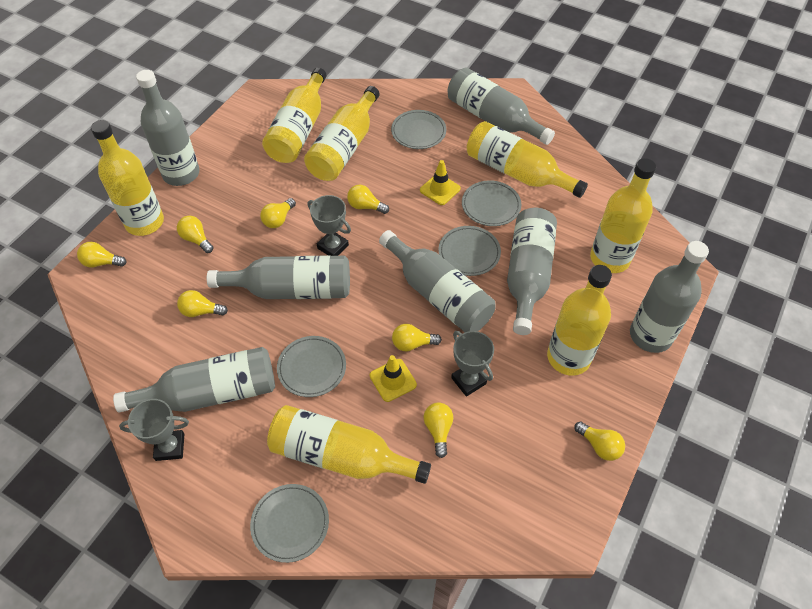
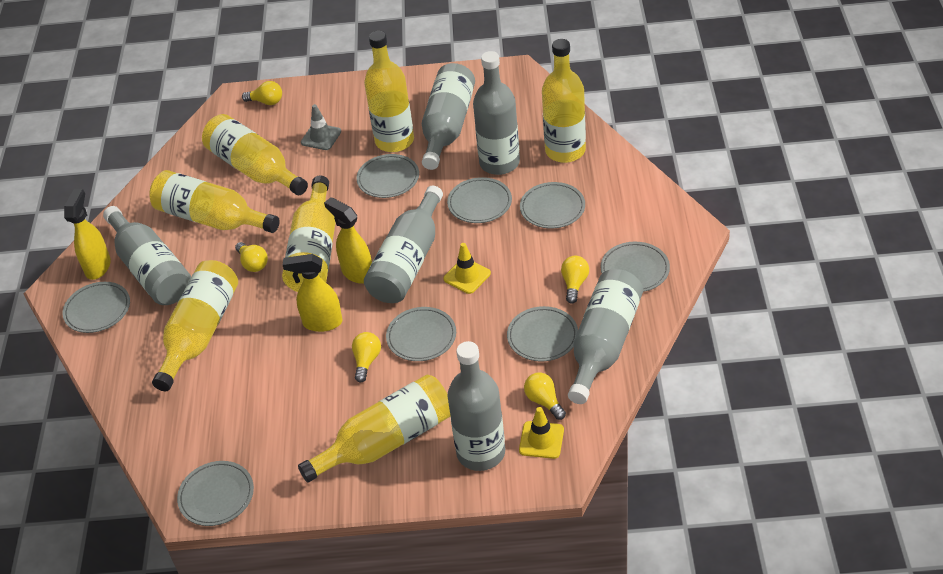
grey bottle: [113,347,275,412] [136,70,200,186] [207,255,350,299] [379,230,496,332] [447,68,555,145] [507,208,557,335] [630,241,709,353] = 7 -> [103,206,191,305] [364,186,443,303] [422,63,475,170] [447,341,505,471] [473,51,520,175] [568,269,643,404] = 6
grey plate: [250,484,329,563] [277,336,346,397] [391,110,446,149] [438,226,501,276] [462,180,521,226] = 5 -> [63,282,130,333] [177,461,254,526] [356,154,419,198] [386,307,456,361] [447,177,512,223] [507,306,578,361] [520,182,585,228] [601,242,670,292] = 8
grey traffic cone: none = 0 -> [301,104,341,150] = 1
grey trophy: [119,399,189,461] [308,195,351,256] [451,331,494,397] = 3 -> none = 0
yellow light bulb: [77,242,127,267] [177,216,214,253] [177,290,228,317] [260,198,296,228] [347,185,389,214] [392,324,442,352] [424,403,453,458] [574,421,625,461] = 8 -> [235,242,268,272] [242,81,282,105] [352,332,381,382] [524,372,566,420] [561,256,589,304] = 5
yellow spray bottle: none = 0 -> [64,189,111,280] [283,254,343,332] [324,197,372,284] = 3

